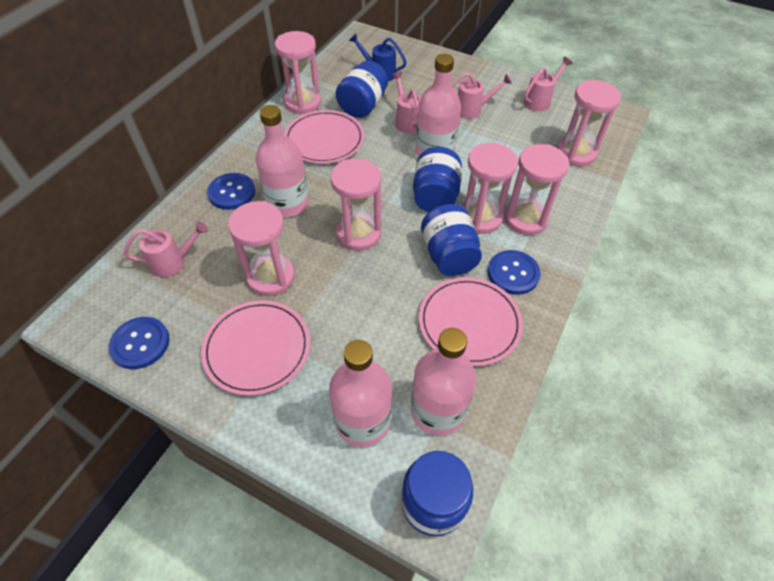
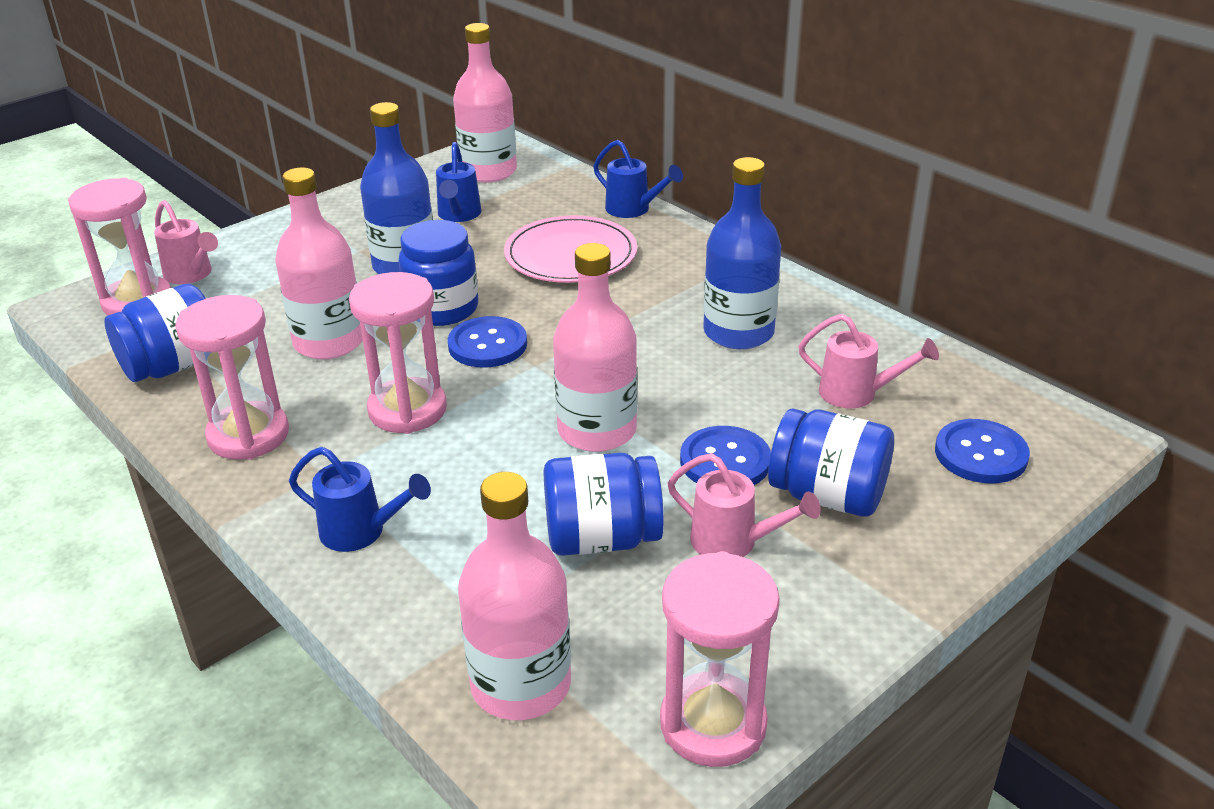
blue bottle: none = 0 -> [360,102,433,274] [703,157,781,349] = 2
blue watering can: [349,33,407,81] = 1 -> [289,447,431,552] [436,142,481,222] [593,140,683,218] = 3
pink hourglass: [228,201,295,296] [275,31,321,115] [330,158,381,251] [461,143,518,234] [504,144,569,235] [557,80,621,166] = 6 -> [68,178,171,316] [175,295,289,460] [349,272,447,434] [660,551,780,767] = 4
pink plate: [201,300,310,396] [284,110,364,164] [419,277,523,366] = 3 -> [504,216,637,283] = 1
pink watering can: [124,221,208,277] [392,71,421,133] [451,72,512,119] [524,57,572,112] = 4 -> [154,200,218,284] [667,453,821,557] [798,314,939,408] = 3

